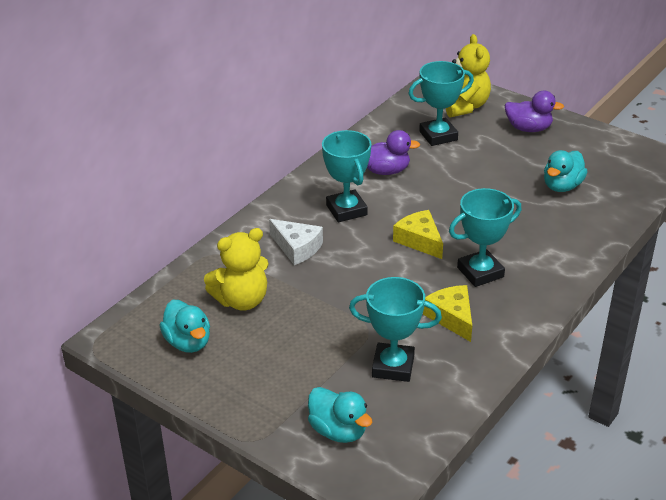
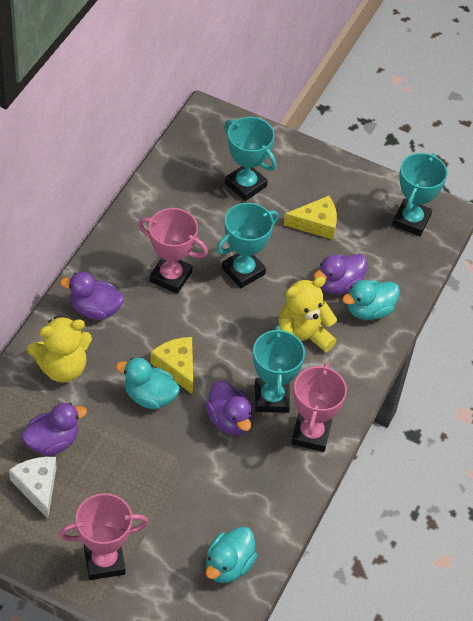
pink trophy: none = 0 -> [59,493,149,580] [138,208,208,294] [291,362,347,452] = 3
purple duck: [367,130,420,175] [505,91,564,132] = 2 -> [21,403,87,456] [60,272,124,320] [205,381,252,435] [314,254,367,294] = 4

